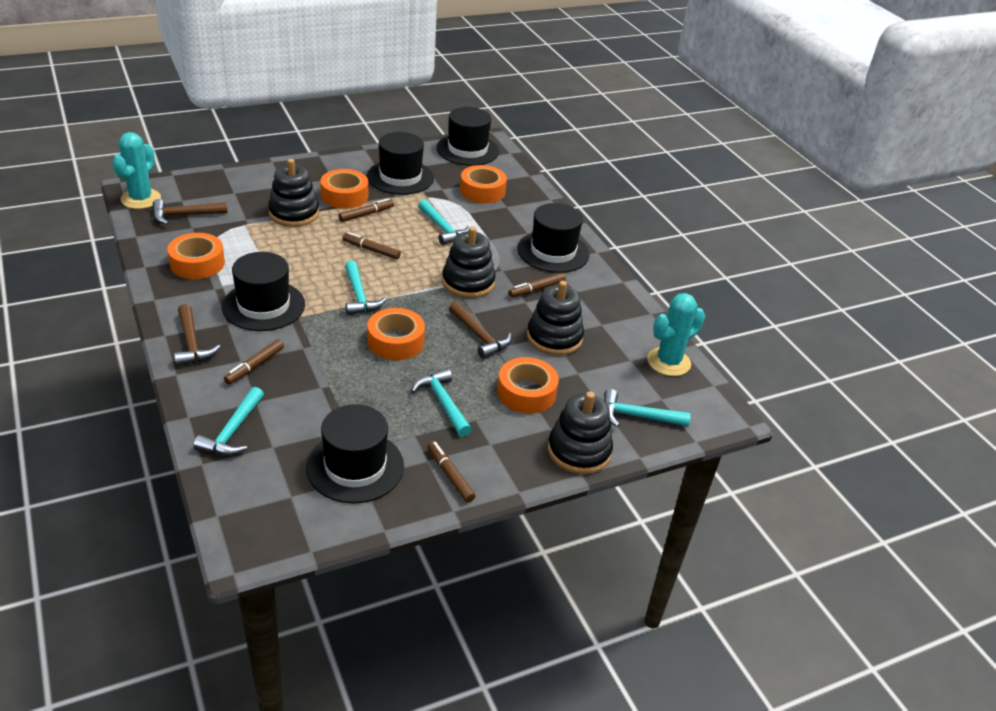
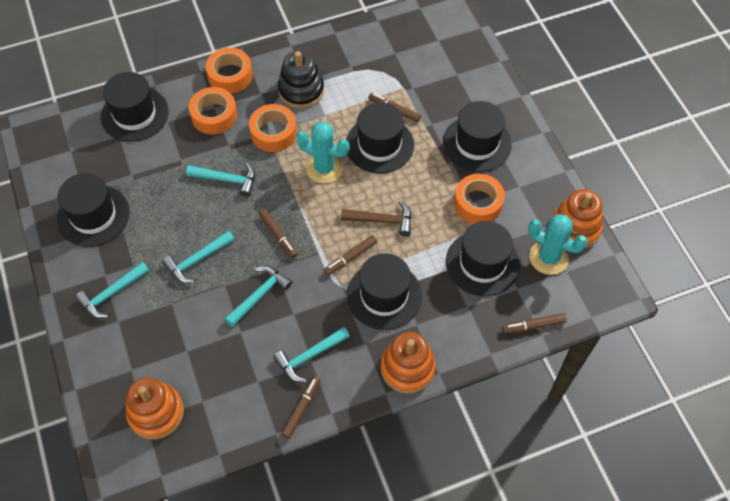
black hat: [222,252,305,331] [306,404,404,503] [367,132,434,195] [436,107,499,166] [517,203,589,273] = 5 -> [57,173,130,247] [101,72,169,142] [346,102,414,174] [347,253,422,330] [443,101,512,172] [446,221,520,296] = 6
black stacking toy: [268,159,319,227] [442,226,496,298] [527,281,584,356] [548,391,613,474] = 4 -> [278,51,324,109] = 1
brown hammer: [153,199,228,224] [174,304,221,366] [449,302,511,359] = 3 -> [341,201,412,236] = 1
orange stacking toy: none = 0 -> [126,377,184,440] [381,332,436,394] [552,189,603,248] = 3
orange tape: [167,233,225,279] [320,169,368,209] [367,308,425,360] [460,165,507,203] [497,357,559,414] = 5 -> [189,87,237,134] [206,48,253,93] [249,104,297,152] [454,174,505,224] = 4

